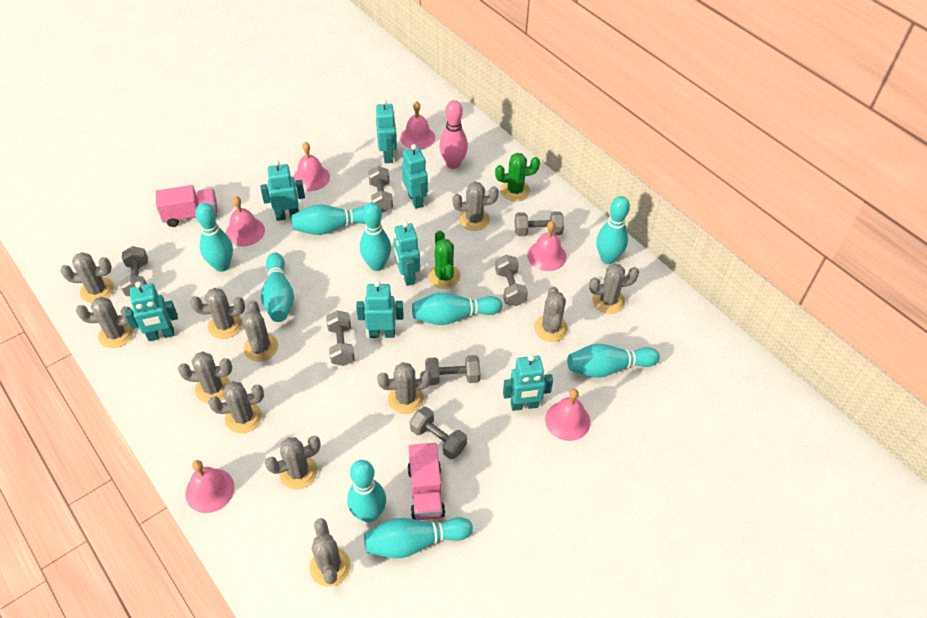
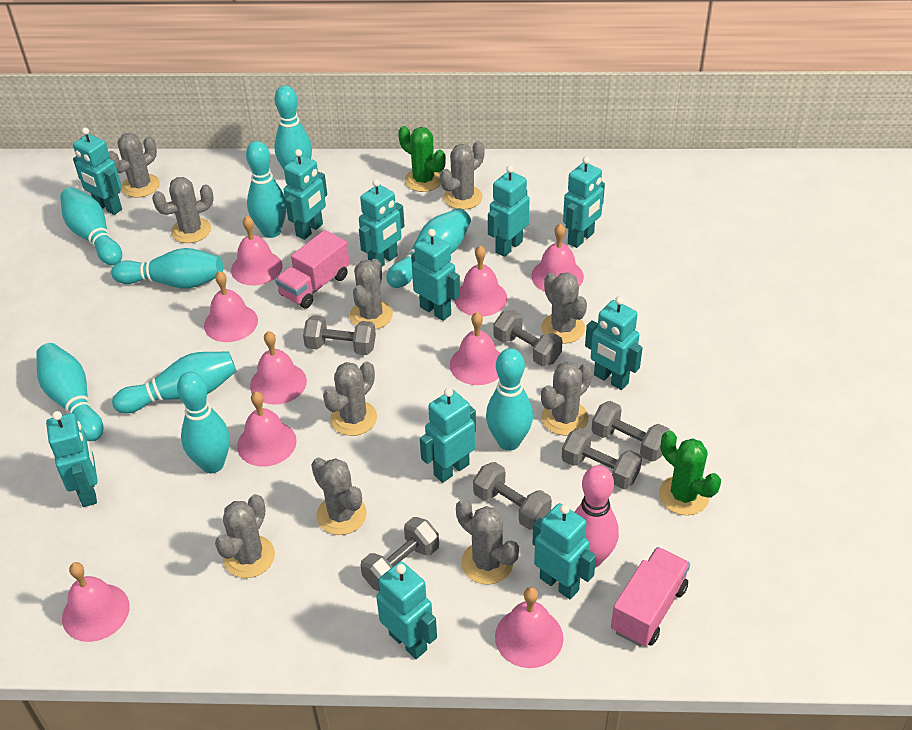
grey cactus: [60,252,114,303] [76,297,134,348] [178,352,232,403] [190,288,245,339] [208,381,264,433] [242,300,278,361] [265,436,321,489] [310,518,351,587] [377,362,432,414] [453,182,499,231] [534,286,568,342] [589,263,639,314] = 12 -> [109,133,160,198] [152,177,214,243] [215,494,275,578] [311,457,367,535] [323,362,377,436] [350,259,393,330] [440,141,485,210] [456,499,519,584] [541,273,587,344] [541,361,593,436] = 10
grey dumbbell: [121,246,148,296] [326,310,355,366] [368,166,393,213] [410,407,467,459] [425,355,480,386] [495,255,528,306] [515,211,564,236] = 7 -> [303,315,376,355] [361,517,439,591] [473,462,552,530] [493,310,563,366] [562,428,642,489] [592,401,670,462] = 6
pink bell: [185,460,234,513] [226,196,265,246] [293,142,330,191] [400,101,435,150] [527,221,567,271] [545,389,590,441] = 6 -> [62,562,130,642] [204,271,258,342] [231,216,283,286] [237,391,297,467] [250,331,307,405] [450,312,500,385] [454,246,507,317] [495,587,563,668] [531,224,584,292] = 9
turquoise robot: [124,281,178,341] [260,160,305,221] [356,281,404,338] [376,99,397,163] [394,221,420,286] [402,144,428,209] [503,354,553,411] = 7 -> [46,411,98,507] [73,127,122,215] [284,149,327,240] [359,179,405,267] [376,561,437,659] [411,229,460,321] [420,388,476,483] [488,165,530,257] [532,503,596,599] [563,156,605,248] [585,296,643,390] = 11

